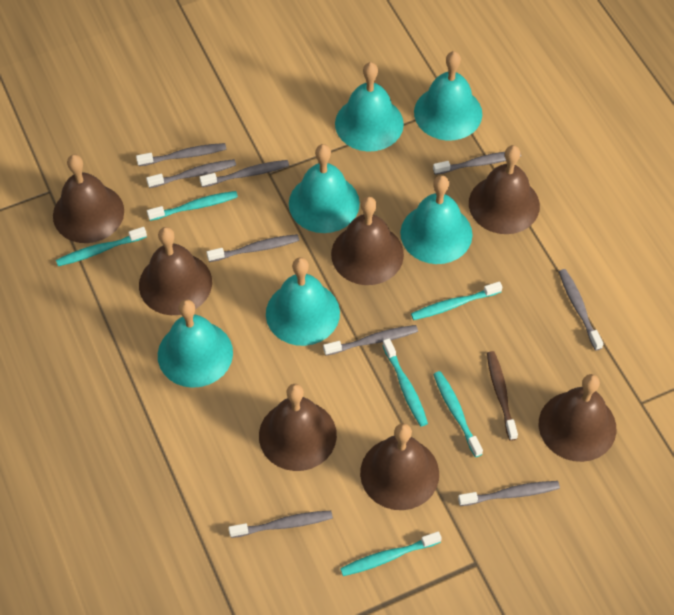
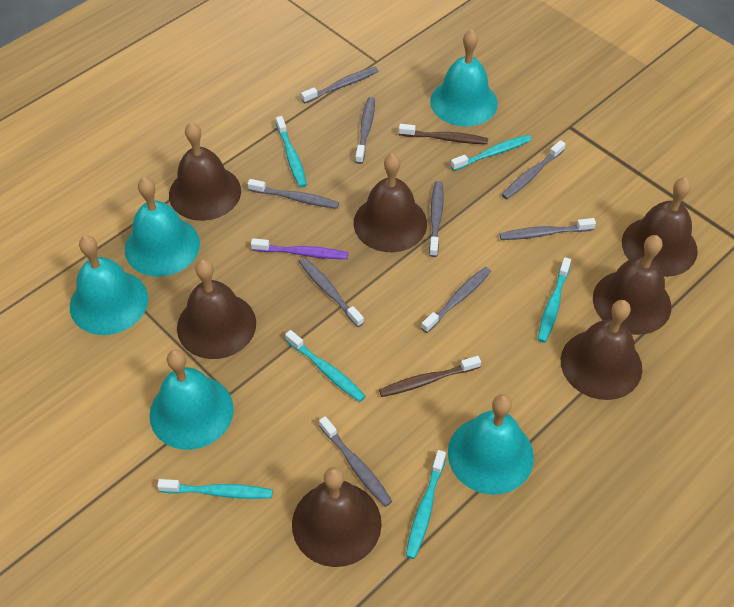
brown toothbrush: [487,351,518,441] = 1 -> [379,356,481,397] [399,124,488,144] = 2
purple toothbrush: none = 0 -> [251,238,349,259] = 1
turquoise bell: [158,299,233,388] [266,257,340,346] [289,144,360,233] [335,62,404,152] [400,175,472,264] [414,51,482,140] = 6 -> [70,235,148,335] [125,177,200,277] [149,349,234,450] [430,29,498,127] [448,394,534,495] = 5

